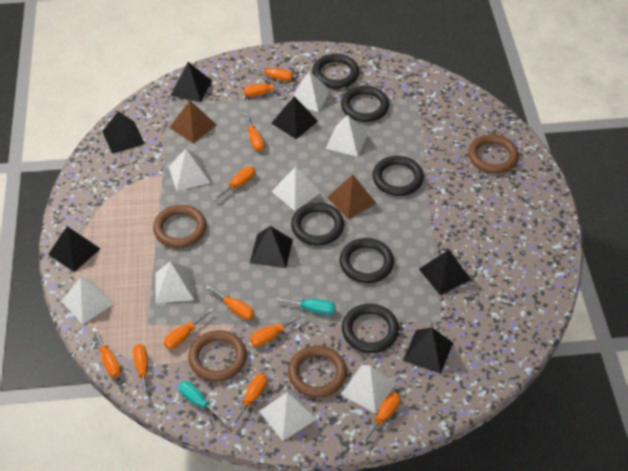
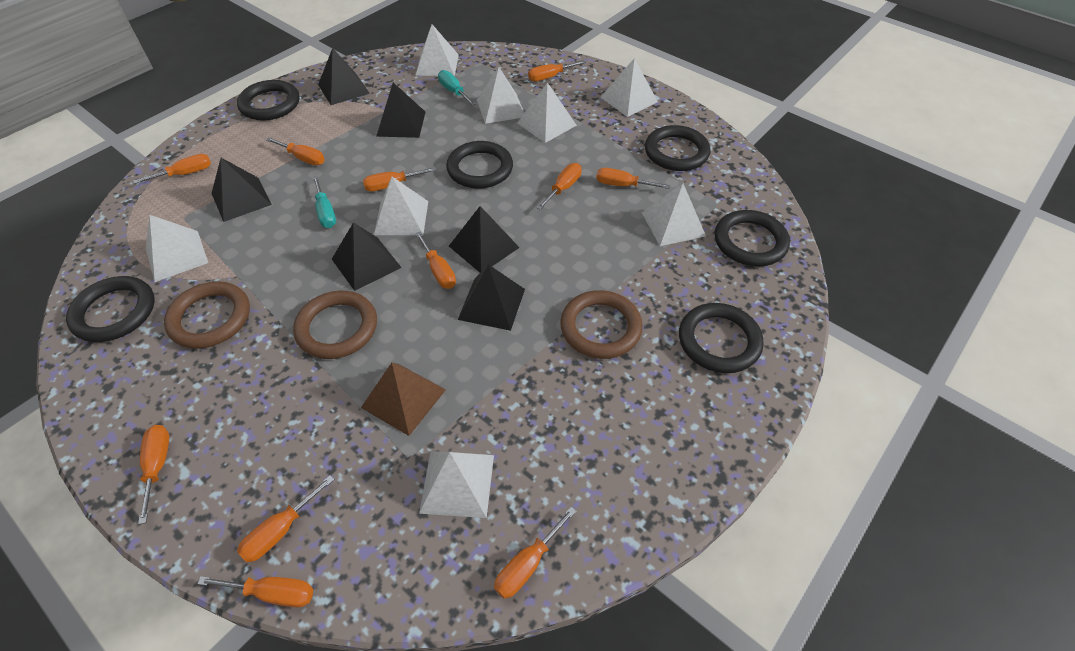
black pyramid: [48,226,100,272] [102,111,145,154] [170,62,212,102] [250,226,293,268] [271,96,318,139] [403,327,453,374] [419,249,471,295] = 7 -> [211,158,272,222] [318,48,370,105] [332,223,402,291] [376,83,425,138] [449,206,520,273] [458,264,525,331] = 6
brown pyramid: [170,100,216,143] [327,175,377,219] = 2 -> [361,363,446,436] = 1
brown ring: [153,205,206,248] [188,330,247,382] [288,346,347,398] [468,134,519,173] = 4 -> [164,281,250,349] [293,291,377,359] [560,290,643,359] = 3

